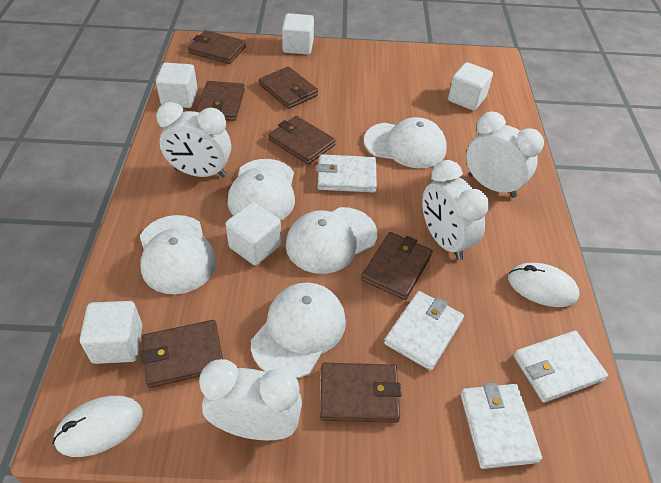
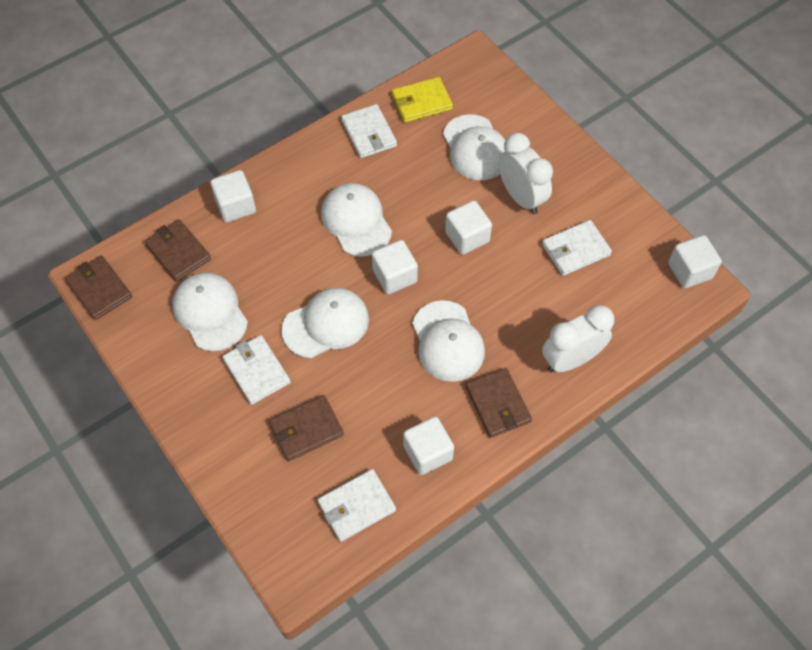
brown wallet: [141,320,223,388] [188,30,246,64] [196,81,245,121] [259,66,318,109] [269,116,336,165] [320,363,401,423] [361,232,433,300] = 7 -> [65,255,132,320] [144,219,211,282] [269,395,344,461] [466,368,532,438] = 4
white clock: [156,102,231,177] [199,359,302,440] [422,160,489,260] [466,112,544,198] = 4 -> [499,133,553,214] [542,305,614,372] = 2
white mouse: [53,396,143,457] [508,263,580,307] = 2 -> none = 0
yellow wallet: none = 0 -> [392,77,453,123] = 1

